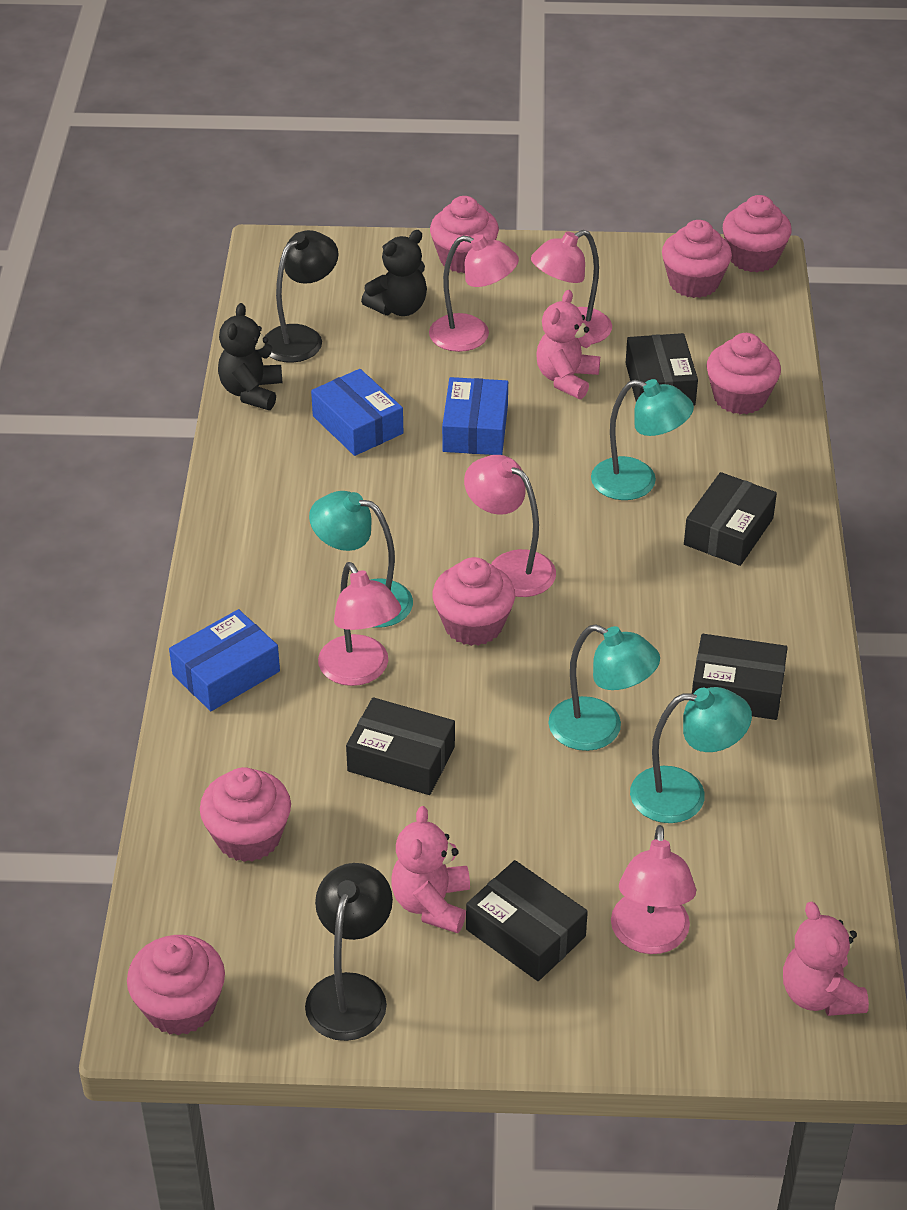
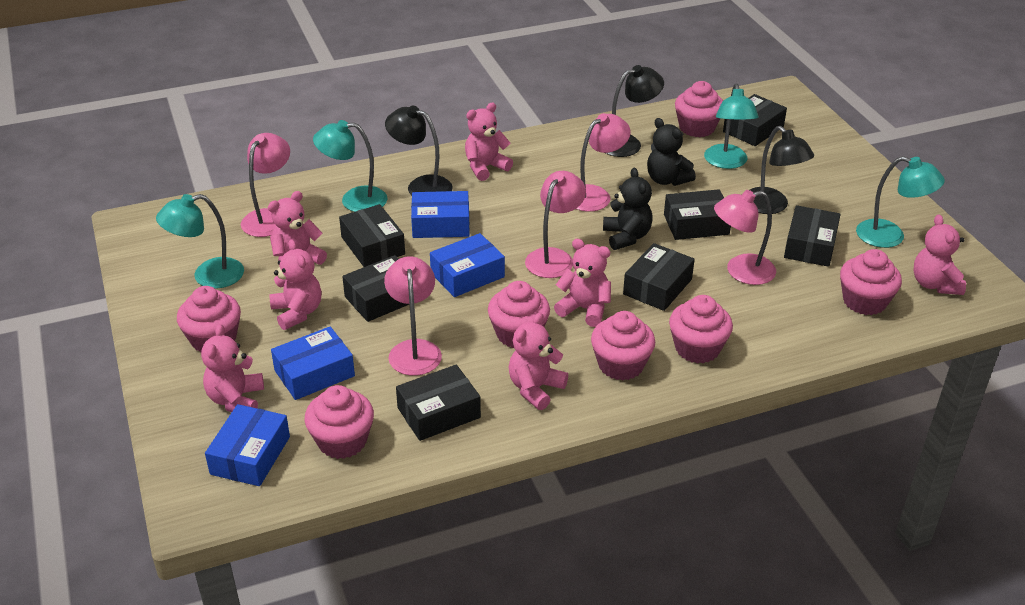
black box: [346,697,455,795] [466,860,588,981] [626,333,698,406] [684,472,777,566] [692,634,788,720] = 5 -> [339,204,405,267] [342,255,409,322] [396,365,481,441] [623,243,695,311] [664,189,731,240] [723,94,787,146] [784,205,841,267] = 7
black lamp: [265,230,339,363] [305,863,393,1041] = 2 -> [385,106,453,196] [606,65,664,157] [750,126,814,214] = 3
blue box: [169,609,280,711] [311,369,403,456] [442,377,508,455] = 3 -> [205,404,290,486] [271,326,355,400] [411,191,470,238] [430,233,505,297] = 4
pink teddy bear: [391,806,470,933] [536,290,600,399] [783,902,869,1016] = 3 -> [201,324,264,412] [268,191,327,265] [269,239,322,330] [465,103,513,181] [508,313,568,410] [554,239,611,327] [913,214,966,295] = 7

